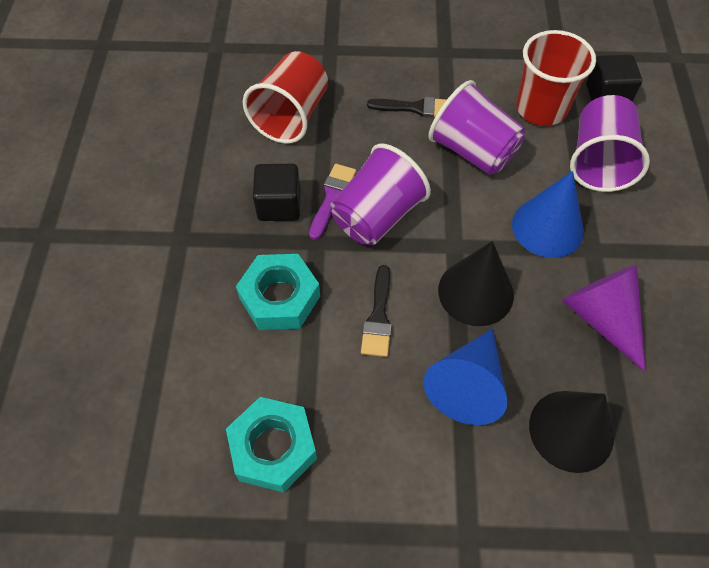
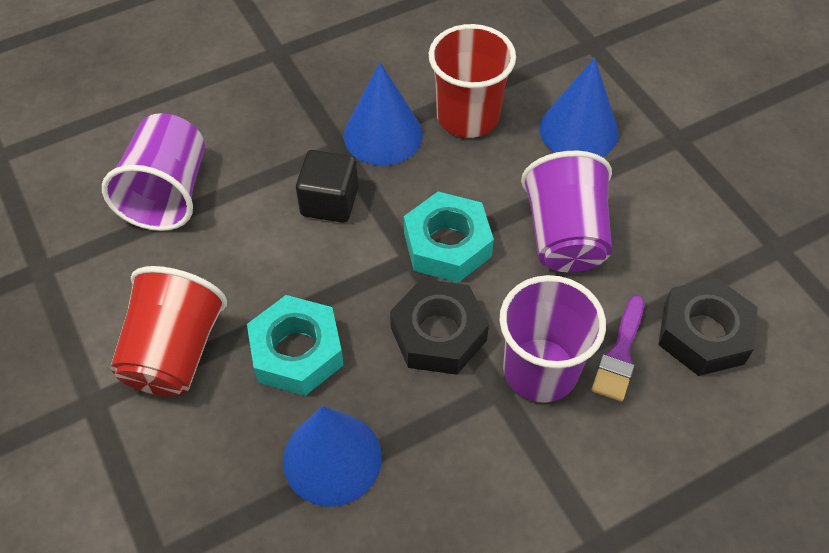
black brush: [361,265,392,357] [367,97,447,118] = 2 -> none = 0
black cone: [438,241,514,326] [529,391,614,473] = 2 -> none = 0
black cube: [253,164,301,221] [586,54,642,102] = 2 -> [296,150,358,223] = 1
black nut: none = 0 -> [390,279,489,375] [658,277,758,376] = 2
blue cone: [424,329,508,425] [512,171,584,258] = 2 -> [283,406,382,506] [344,62,423,166] [539,58,618,157] = 3
purple cone: [561,265,646,372] = 1 -> none = 0

